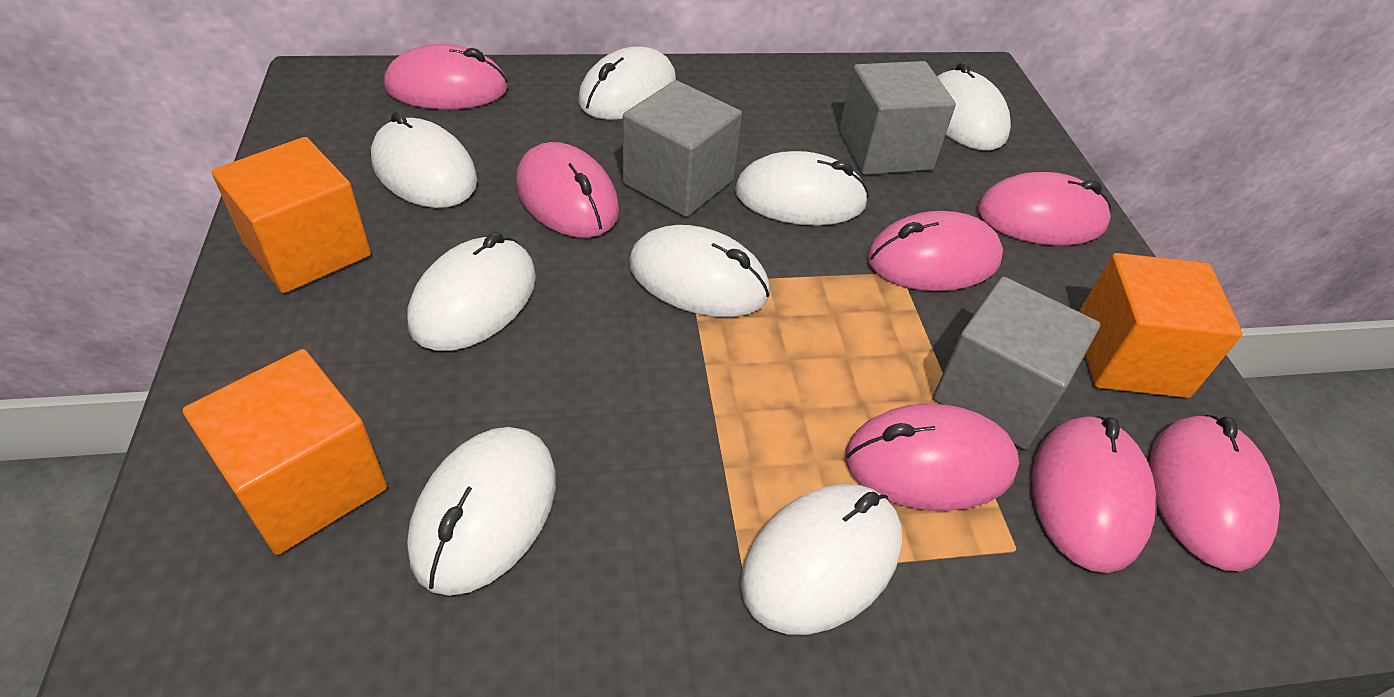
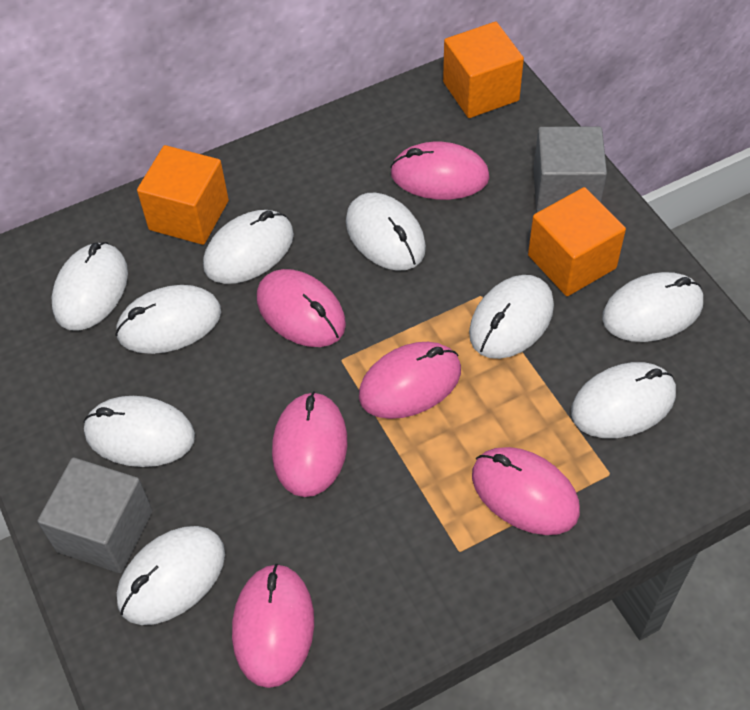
grey cube: [623,80,742,217] [839,61,956,175] [933,277,1100,449] = 3 -> [38,457,152,573] [533,127,607,213] = 2
pink mouse: [384,44,508,109] [516,142,619,238] [845,404,1019,511] [867,211,1003,291] [978,172,1111,245] [1031,416,1156,573] [1149,415,1280,571] = 7 -> [232,564,314,688] [257,269,346,347] [272,391,347,497] [359,342,461,419] [390,142,490,200] [472,447,580,535] = 6
white mouse: [371,111,477,208] [407,427,556,596] [408,232,536,351] [578,47,676,120] [629,225,770,317] [735,151,869,226] [740,484,902,635] [937,62,1011,151] = 8 -> [52,242,128,331] [84,396,195,467] [115,285,221,354] [117,526,225,625] [203,210,294,284] [346,193,426,271] [469,275,554,359] [571,362,676,438] [602,272,703,342] = 9

